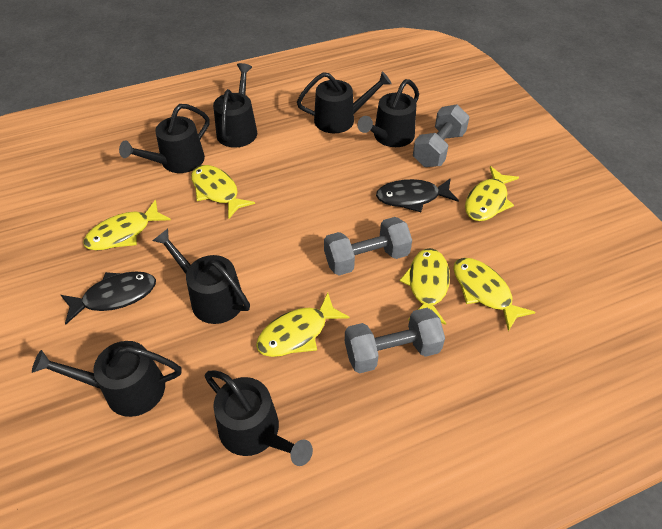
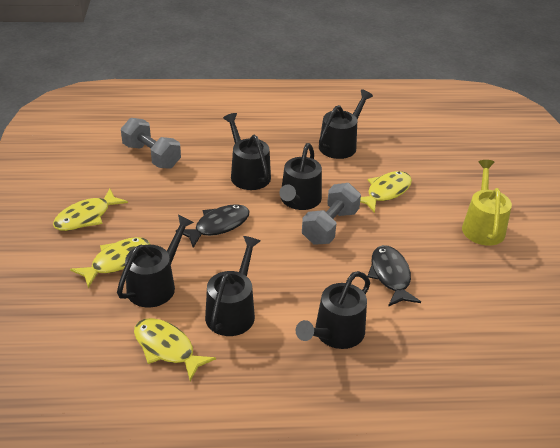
black watering can: [32,341,182,417] [119,104,209,173] [152,229,250,324] [204,370,313,466] [213,63,257,148] [297,71,392,133] [358,79,419,147] = 7 -> [117,215,194,307] [205,236,260,336] [223,113,271,190] [279,143,322,210] [296,271,370,349] [319,89,373,159] = 6
grey dumbbell: [324,217,412,275] [345,308,445,373] [413,105,470,167] = 3 -> [121,118,181,169] [302,183,361,245] = 2
yellow fish: [83,200,171,251] [191,165,255,219] [256,293,350,357] [399,248,450,325] [453,258,536,331] [465,166,519,221] = 6 -> [53,189,128,231] [70,237,150,288] [134,318,216,381] [360,171,412,213] = 4
yellow watering can: none = 0 -> [462,160,512,246] = 1

